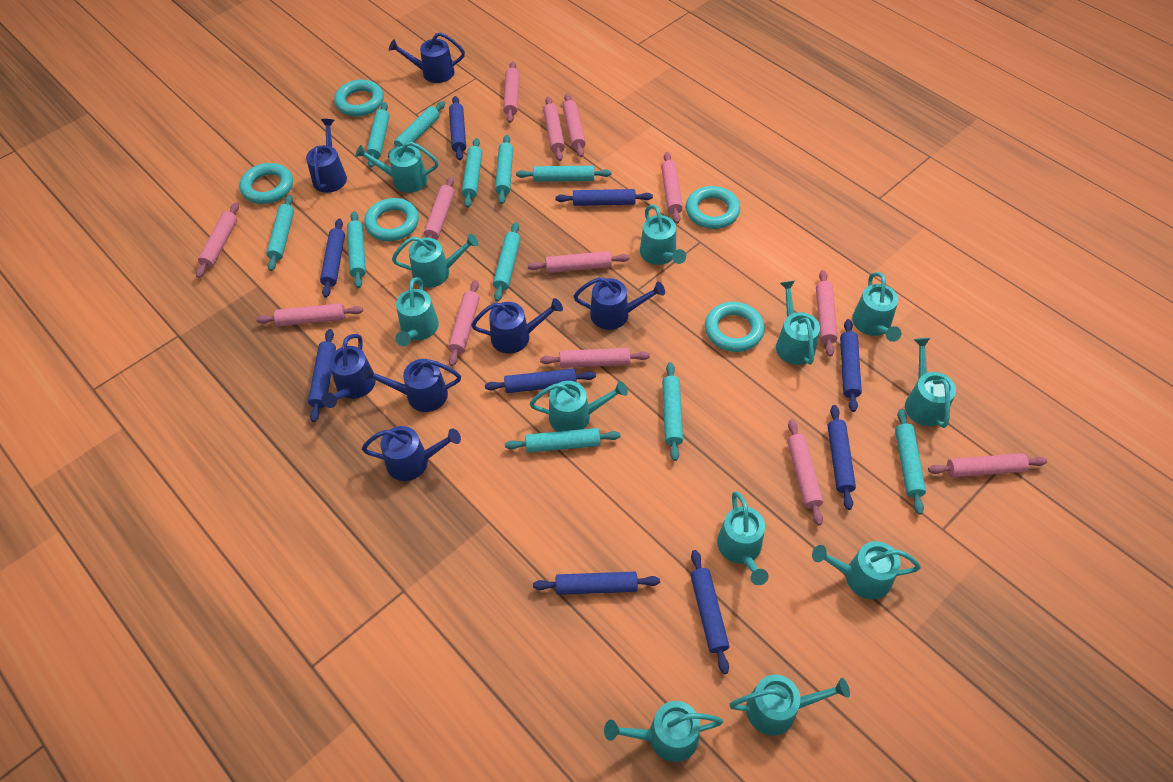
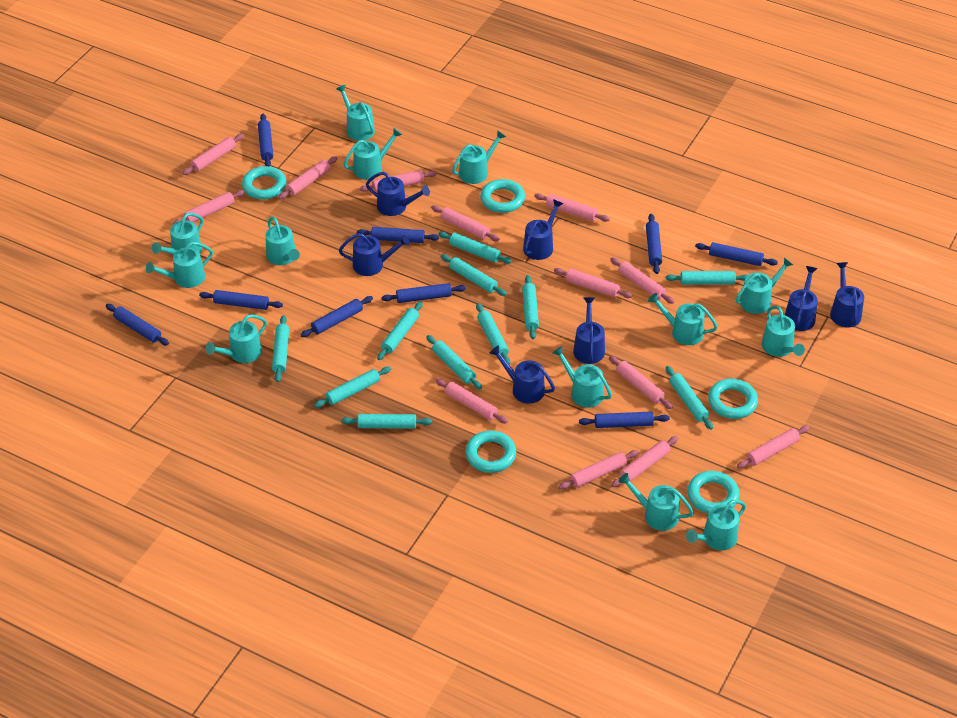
turquoise watering can: [355,142,438,193] [392,234,479,288] [395,277,439,346] [530,381,628,432] [604,701,723,762] [640,205,686,265] [717,491,769,585] [729,675,850,735] [776,281,820,365] [812,541,921,600] [852,272,901,342] [905,338,956,428] = 12 -> [146,242,213,288] [152,213,203,255] [206,314,267,363] [266,217,300,265] [336,85,375,141] [344,128,402,180] [452,130,506,184] [552,346,612,408] [618,473,694,531] [648,293,718,345] [686,500,746,550] [736,257,793,314] [761,306,805,357] = 13

